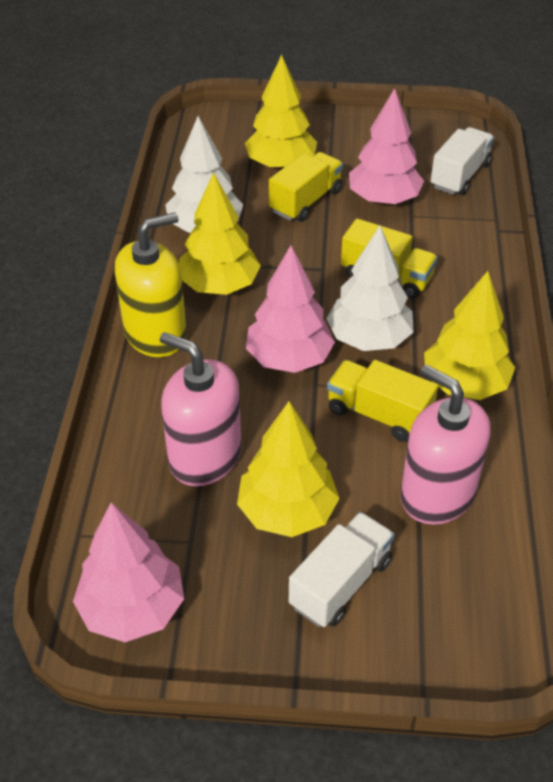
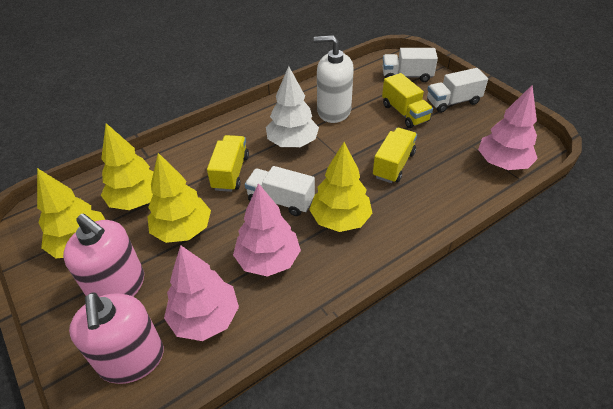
white soap dispenser: none = 0 -> [314,35,354,123] = 1
white tree: [165,116,243,233] [326,226,414,351] = 2 -> [266,66,319,147] = 1
white truck: [289,512,394,627] [431,127,494,195] = 2 -> [245,166,315,216] [383,48,438,82] [427,68,488,113] = 3
yellow soap dispenser: [115,213,187,357] = 1 -> none = 0

